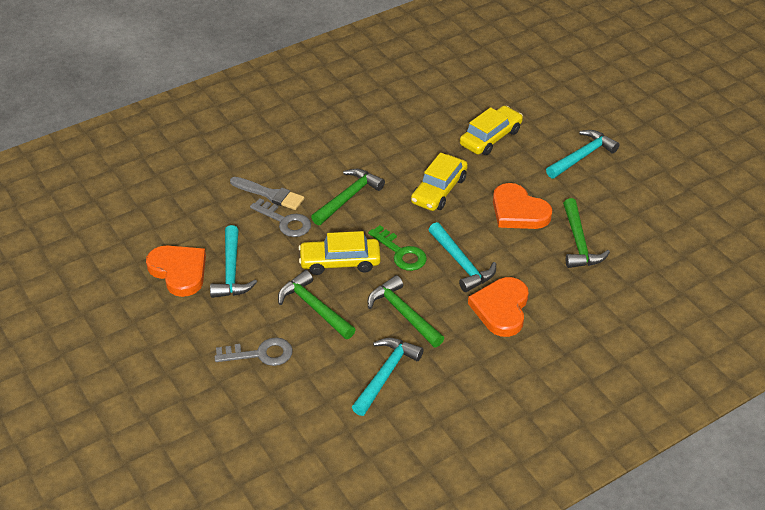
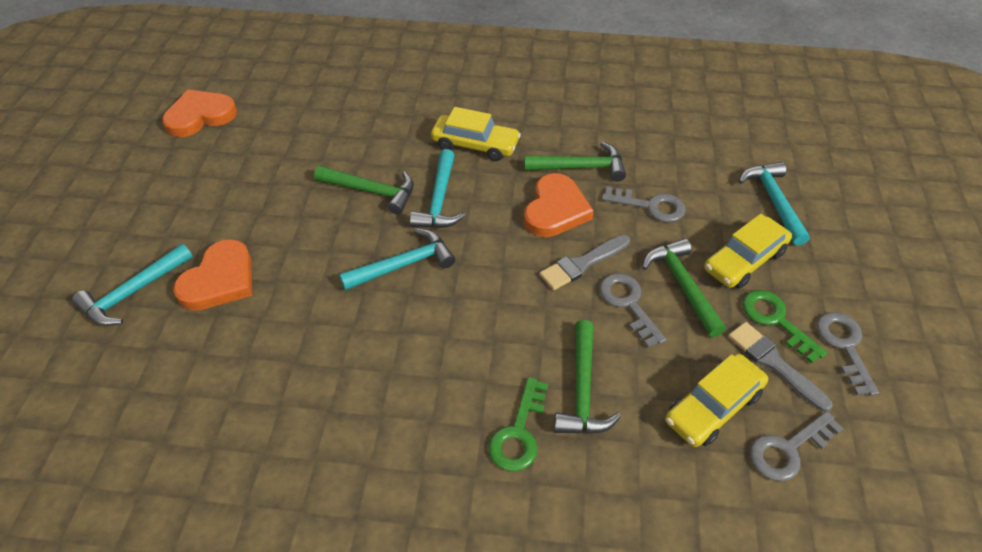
green key: [368,225,427,271] = 1 -> [488,377,548,471] [742,290,827,364] = 2
grey brush: [230,177,304,210] = 1 -> [539,235,630,290] [728,322,833,412] = 2
grey key: [215,337,293,366] [250,198,311,237] = 2 -> [599,273,666,348] [602,186,686,222] [750,411,843,481] [817,312,879,396] = 4

